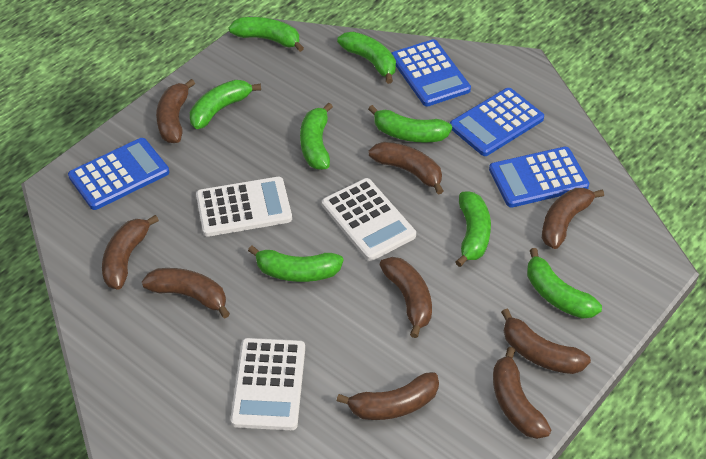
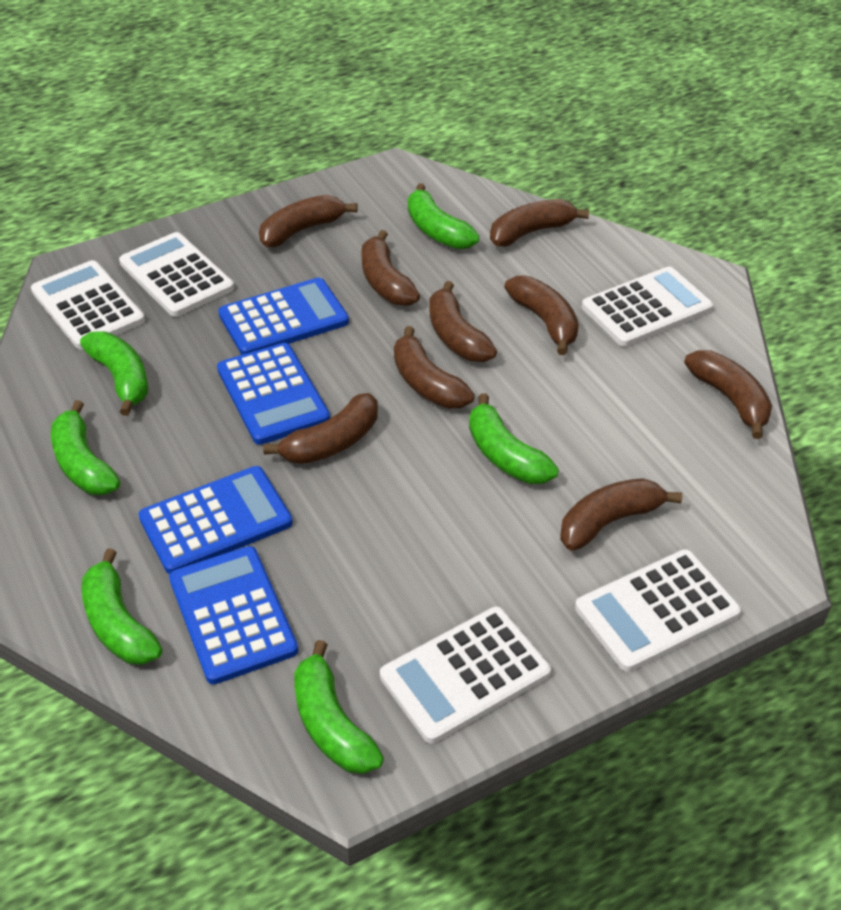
green banana: [190,80,261,129] [229,17,304,52] [248,246,343,282] [300,103,333,170] [337,32,396,84] [368,105,452,143] [456,191,491,267] [527,248,602,319] = 8 -> [51,400,120,495] [80,331,148,416] [81,548,162,665] [294,640,384,774] [408,184,479,249] [469,393,559,484] = 6
white calculator: [196,177,292,237] [230,338,305,430] [322,178,416,261] = 3 -> [31,260,145,350] [119,232,234,317] [380,607,551,744] [575,549,741,672] [582,266,713,347] = 5

